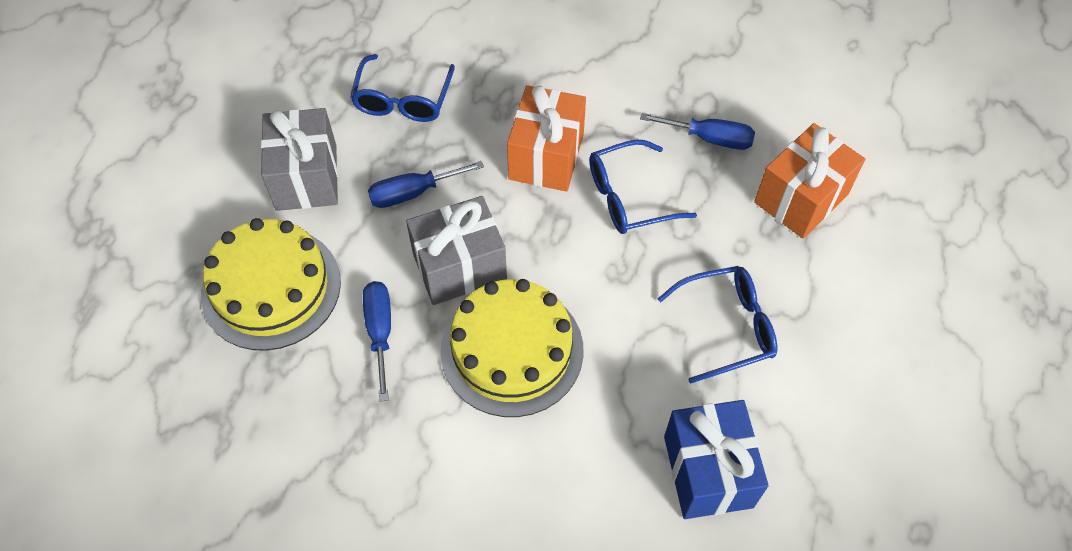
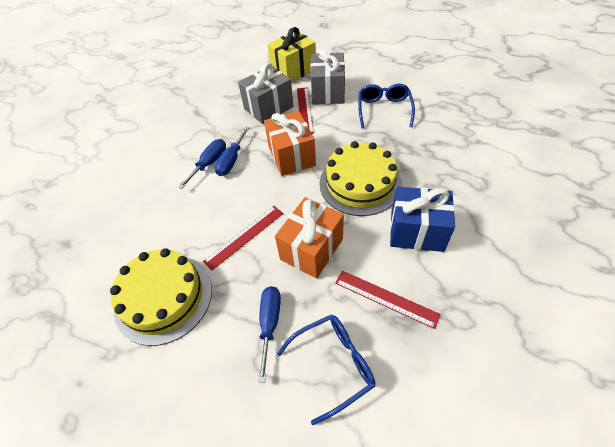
blue glasses: [350,54,455,122] [589,139,697,234] [658,266,778,384] = 3 -> [277,315,375,425] [358,84,415,128] = 2
red ruler: none = 0 -> [203,206,283,270] [297,88,314,134] [335,271,440,329] = 3
yellow gift: none = 0 -> [267,27,316,82] = 1

